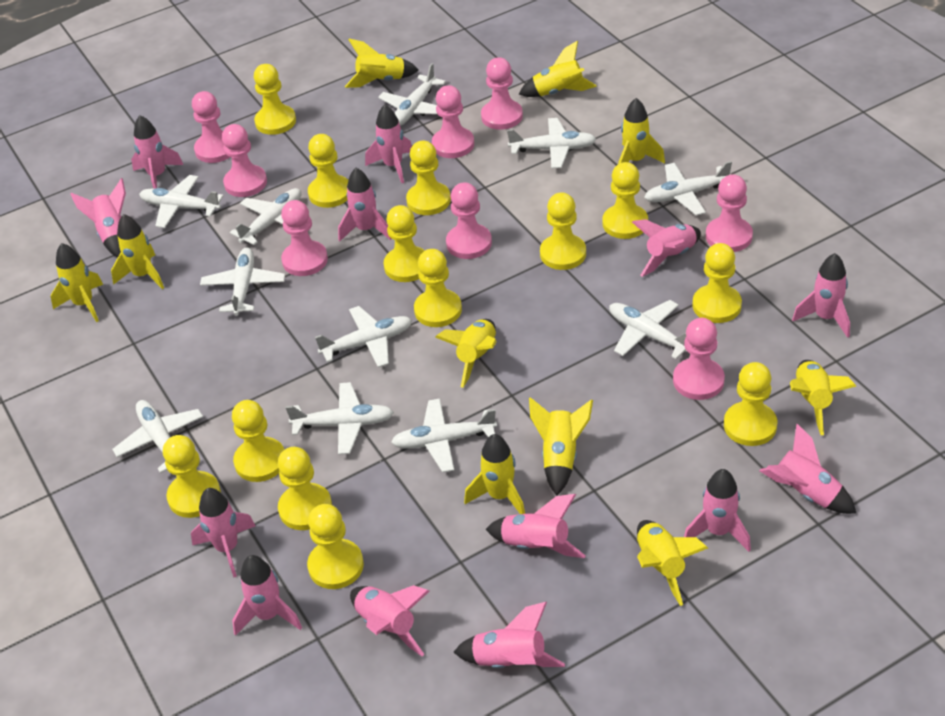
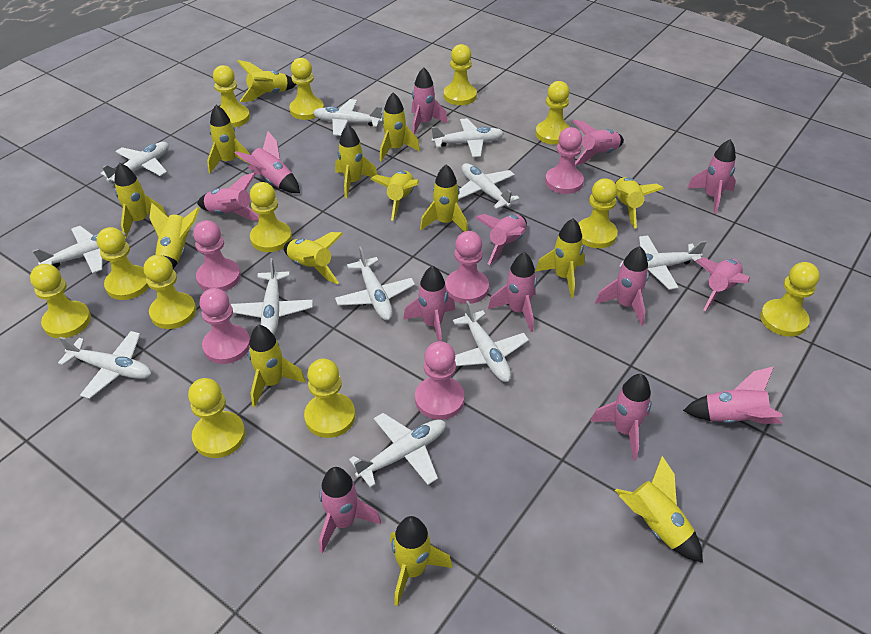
pink pawn: [192,91,230,163] [222,124,267,197] [281,200,328,276] [432,85,474,158] [446,183,492,259] [481,57,523,130] [673,318,725,400] [706,175,753,252] = 8 -> [193,220,241,291] [199,288,250,364] [415,341,464,420] [445,231,489,304] [545,127,584,194] = 5
yellow pawn: [163,435,221,518] [232,400,284,482] [254,64,296,135] [278,447,332,530] [307,504,364,589] [308,134,348,208] [384,205,425,282] [406,140,451,215] [414,249,462,327] [540,192,586,270] [602,162,648,239] [692,243,742,323] [724,362,777,446] = 13 -> [30,264,91,338] [97,227,149,300] [144,255,196,329] [188,378,246,458] [213,65,250,127] [250,182,292,252] [289,58,324,120] [304,359,355,438] [444,44,477,105] [536,81,570,145] [578,178,618,248] [760,262,820,337] = 12
yellow rocket: [51,243,103,322] [111,214,164,289] [345,39,419,88] [435,319,497,388] [464,434,525,514] [519,40,597,97] [529,397,593,496] [618,98,665,164] [637,520,708,606] [790,360,856,435] = 10 -> [114,163,168,238] [149,203,200,269] [207,105,251,173] [237,60,297,102] [248,325,306,407] [284,232,343,284] [335,125,377,198] [370,171,419,221] [380,92,420,161] [390,516,452,606] [420,164,468,232] [535,218,585,298] [615,177,664,228] [615,456,703,563] = 14

